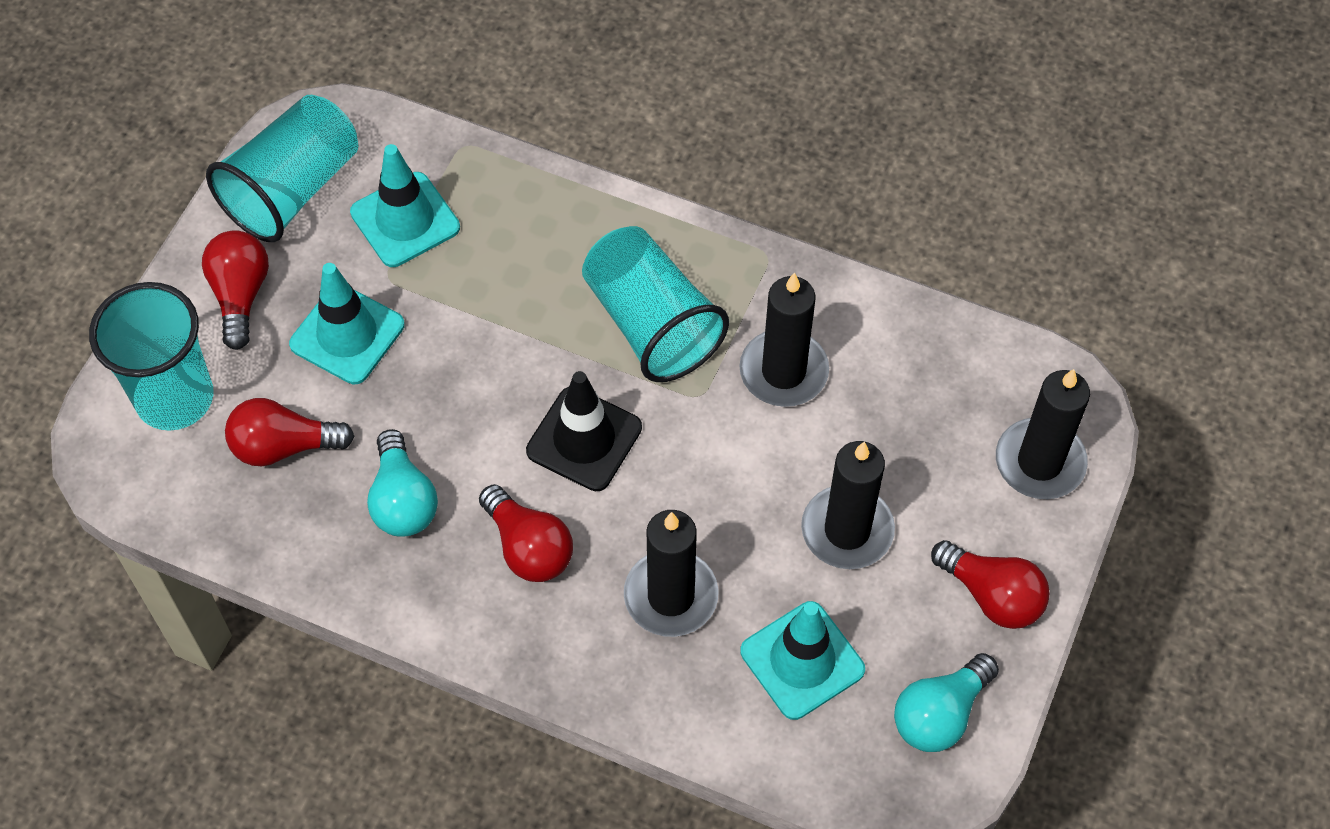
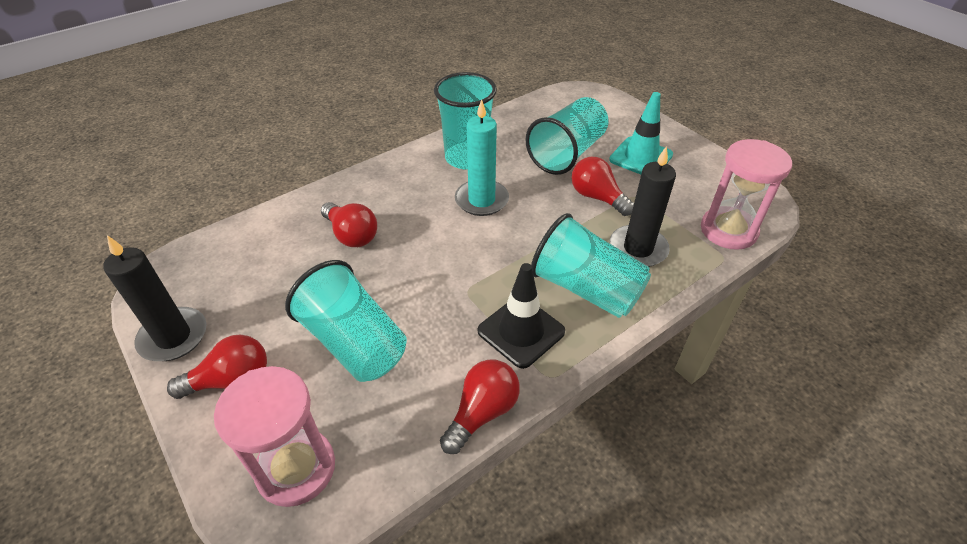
black candle: [624,510,719,637] [740,273,829,407] [801,441,895,569] [996,369,1090,499] = 4 -> [103,235,207,361] [610,146,676,267] = 2
pink hourglass: none = 0 -> [214,366,335,507] [701,139,792,250] = 2
turquoise candle: none = 0 -> [455,99,509,216] = 1
turquoise cup: [89,282,214,431] [206,95,358,242] [582,226,729,382] = 3 -> [285,260,407,382] [434,72,497,170] [525,97,608,175] [531,213,651,318] = 4
turquoise light bulb: [367,429,438,537] [894,653,999,752] = 2 -> none = 0
turquoise traffic cone: [289,263,405,384] [350,144,460,267] [740,601,865,720] = 3 -> [609,92,673,175] = 1

